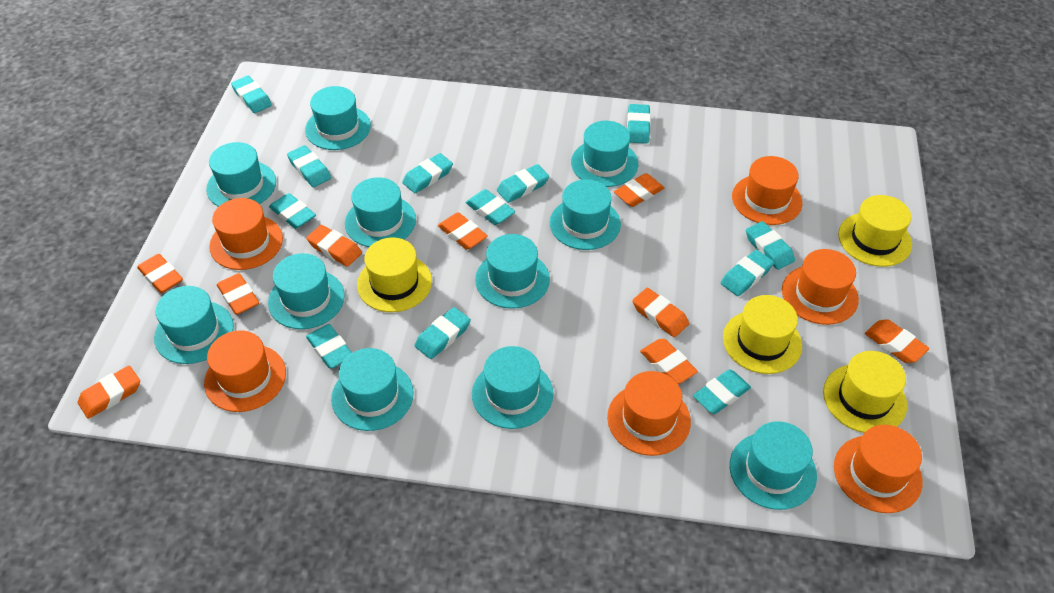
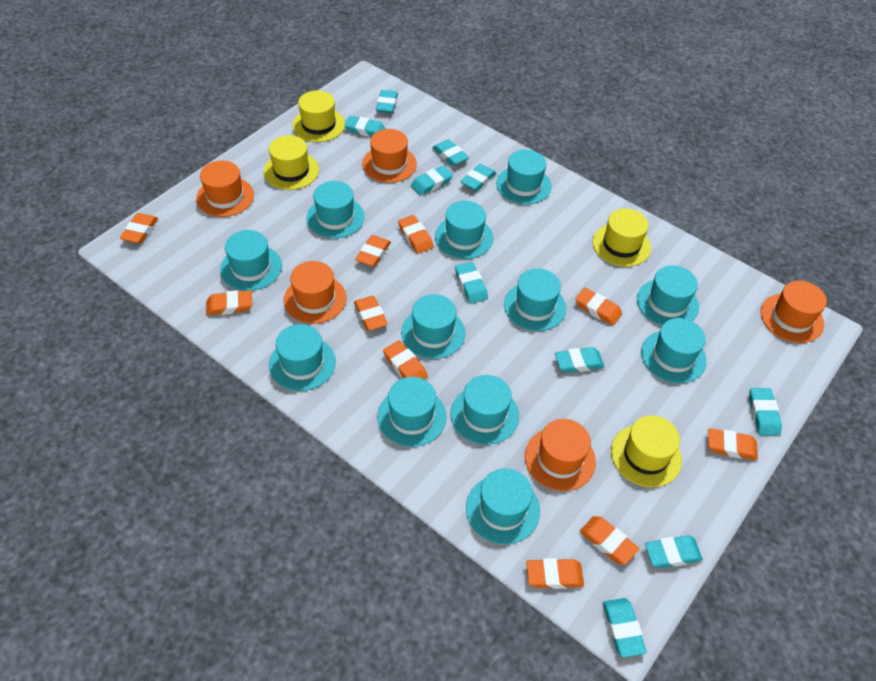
orange eraser: [78,365,140,419] [137,254,183,293] [217,273,259,315] [306,225,362,267] [438,212,488,250] [614,173,664,207] [632,288,689,337] [640,339,698,384] [865,319,929,363] = 9 -> [120,213,158,243] [206,290,252,315] [354,296,388,331] [355,235,391,267] [383,341,428,379] [398,215,434,254] [526,558,584,589] [575,288,622,326] [580,516,639,565] [708,428,758,460] = 10
orange hat: [204,330,286,412] [209,198,283,270] [607,371,691,456] [732,156,802,225] [782,249,859,325] [834,425,923,513] = 6 -> [196,161,254,217] [284,261,346,324] [362,129,417,183] [525,419,596,491] [760,281,827,343] = 5
turquoise eraser: [231,76,272,113] [269,193,316,229] [287,145,331,187] [306,324,352,369] [402,153,453,193] [414,307,471,359] [466,189,515,225] [497,164,549,203] [627,104,651,144] [693,369,751,414] [721,250,774,296] [746,221,795,270] = 12 -> [344,116,386,137] [376,90,398,113] [411,165,453,195] [433,139,469,166] [455,262,488,304] [460,164,496,191] [555,347,605,373] [603,598,646,657] [645,535,703,568] [749,388,782,436] = 10
turquoise hat: [154,286,234,364] [206,142,276,207] [268,253,345,329] [305,86,371,150] [331,348,414,431] [345,177,416,247] [472,346,553,429] [475,234,550,309] [550,179,621,250] [571,121,638,187] [730,421,817,510] = 11 -> [220,230,282,291] [269,324,336,391] [306,181,365,238] [377,377,447,447] [401,294,465,359] [435,201,493,259] [451,375,519,445] [466,468,540,544] [496,150,552,204] [504,269,566,331] [637,265,699,325] [641,318,707,383] = 12

